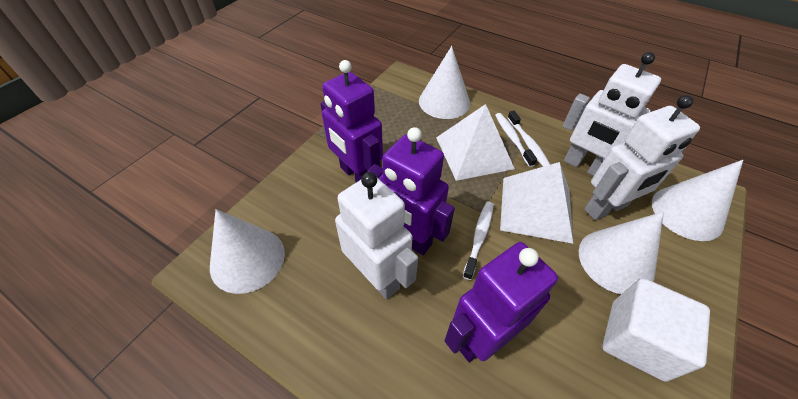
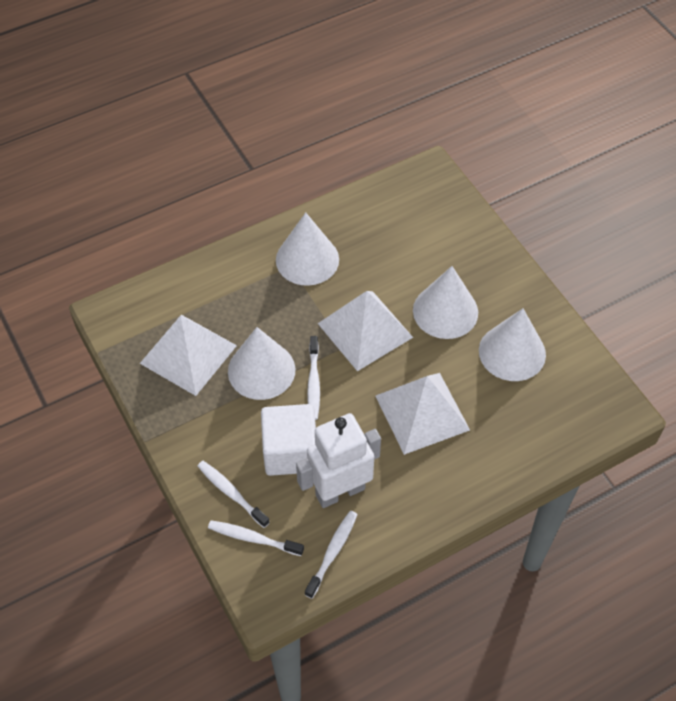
purple robot: [320,60,383,182] [367,127,455,255] [445,242,558,362] = 3 -> none = 0
white pyramid: [436,104,515,181] [500,162,573,244] = 2 -> [140,315,237,396] [318,291,413,371] [376,373,470,455] = 3
white robot: [335,172,418,300] [563,52,661,176] [584,95,700,220] = 3 -> [296,413,381,508] = 1
white toothbrush: [463,202,494,280] [495,113,537,167] [507,111,550,167] = 3 -> [198,461,270,528] [208,520,304,556] [305,511,358,599] [307,336,320,420] = 4

